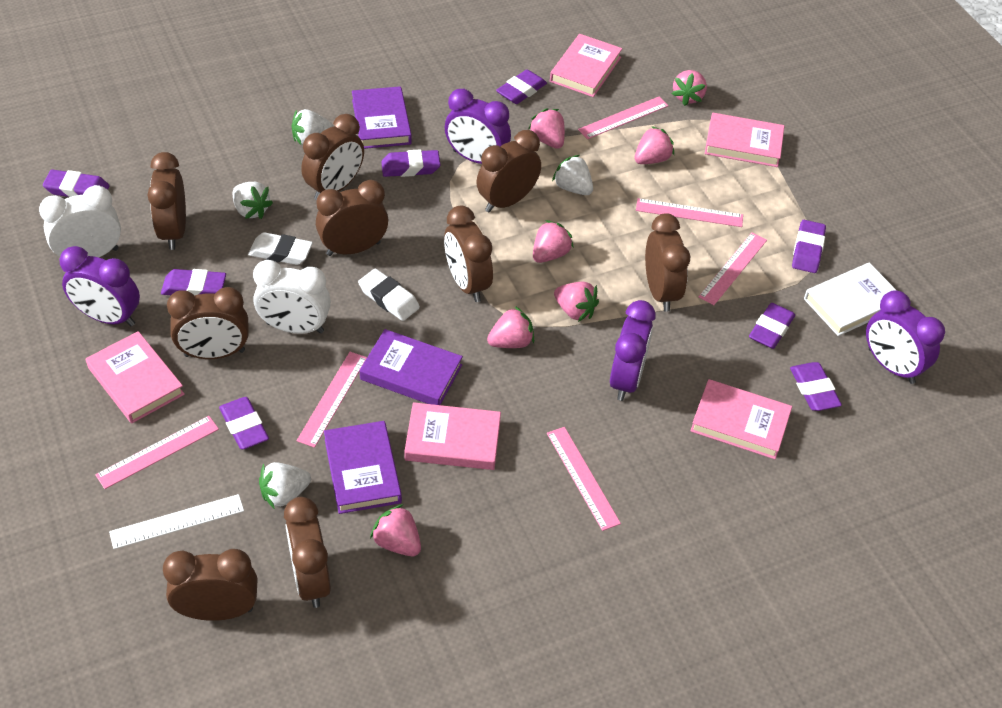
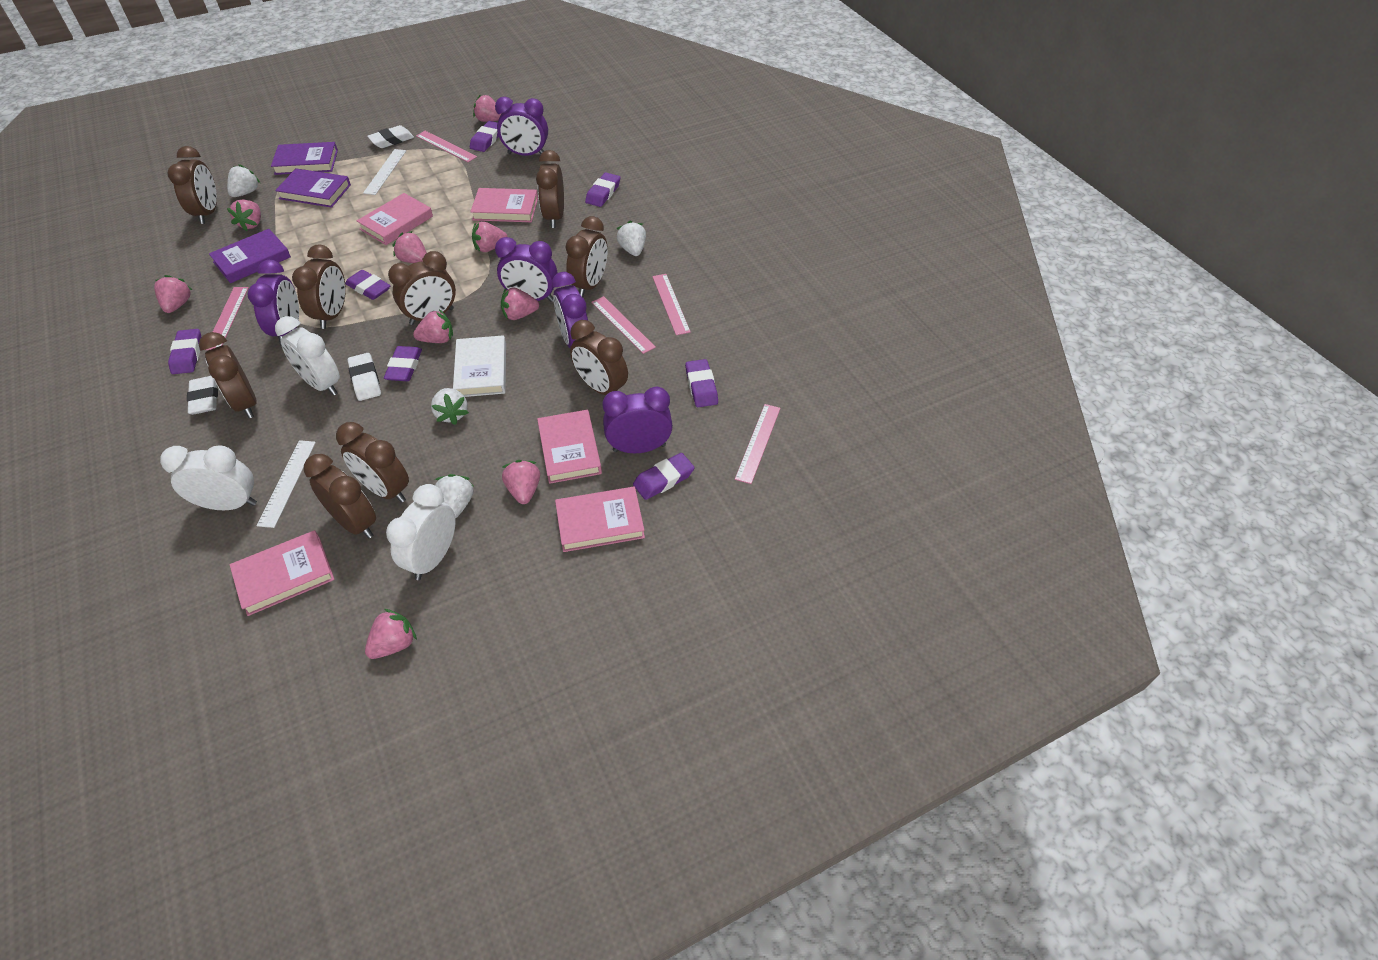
pink ruler: [95,416,219,489] [297,352,367,448] [547,427,621,531] [578,97,669,139] [636,198,743,227] [698,232,767,305] = 6 -> [206,287,249,350] [416,131,477,162] [591,296,656,354] [652,274,691,335] [735,404,781,484] = 5
pink strawberry: [370,504,421,556] [487,306,534,348] [528,108,565,149] [533,220,574,263] [554,282,599,322] [635,126,674,164] [672,70,707,106] = 7 -> [154,275,192,313] [227,200,261,231] [365,609,417,659] [393,231,427,263] [413,309,453,343] [472,221,508,252] [473,95,501,122] [501,287,539,320] [502,460,540,504] = 9
purple clock: [59,246,140,326] [445,89,511,164] [610,300,656,401] [866,290,945,384] = 4 -> [248,260,299,345] [495,97,548,156] [495,237,558,302] [552,272,588,348] [602,387,673,453] = 5
purple eraser: [43,169,109,197] [161,269,226,296] [219,397,269,449] [381,149,440,177] [496,70,547,104] [749,303,795,349] [790,362,842,411] [792,220,826,273] = 8 -> [168,329,201,374] [345,270,391,300] [384,346,422,381] [470,121,499,152] [585,172,620,207] [633,453,695,500] [685,359,718,407] = 7
white clock: [39,185,121,257] [253,260,331,334] = 2 -> [160,445,257,510] [275,316,340,396] [386,484,456,580] = 3
white eraser: [248,232,313,265] [358,269,420,321] = 2 -> [187,376,218,415] [348,353,381,401] [367,125,414,148] = 3
white ruler: [109,494,244,549] = 1 -> [257,440,316,528] [363,149,406,195] = 2

